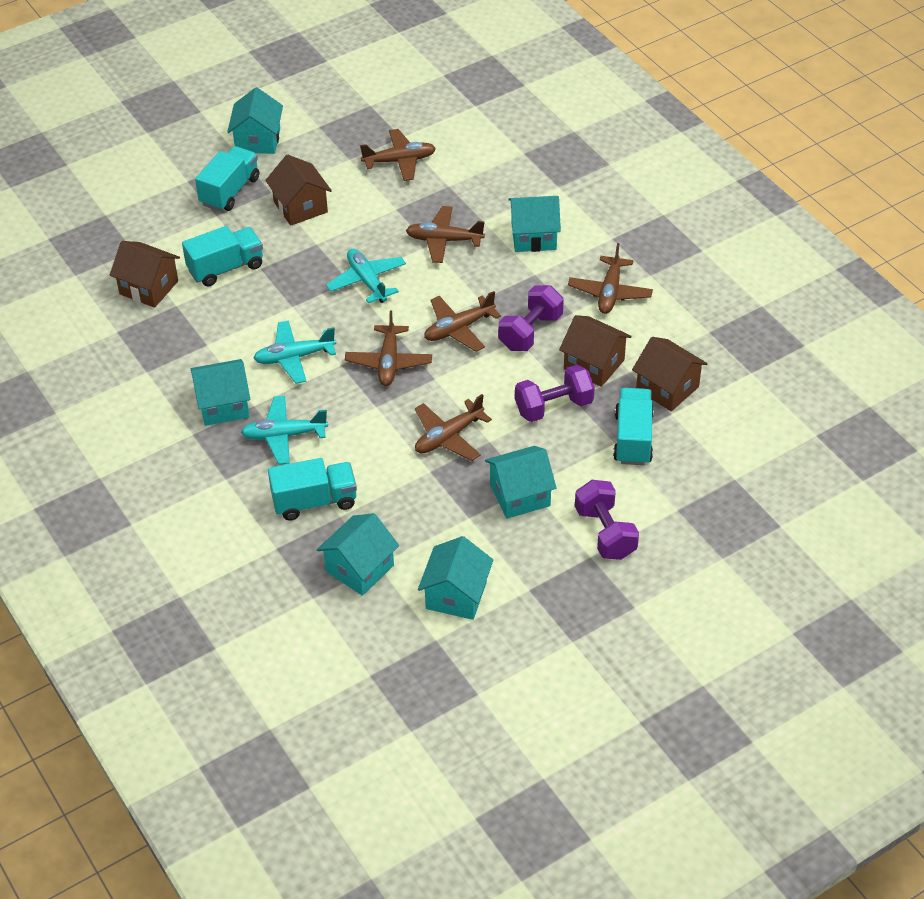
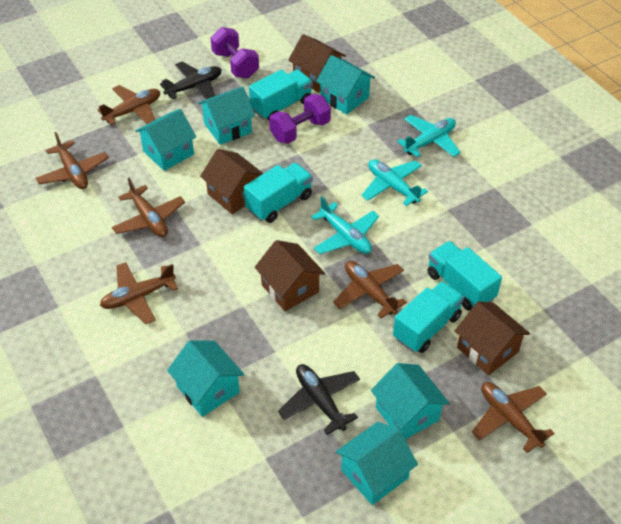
black plane: none = 0 -> [160,61,222,99] [278,364,360,435] = 2
purple dumbbell: [498,285,564,351] [515,364,595,422] [575,480,639,560] = 3 -> [211,27,259,78] [269,94,331,144] = 2

